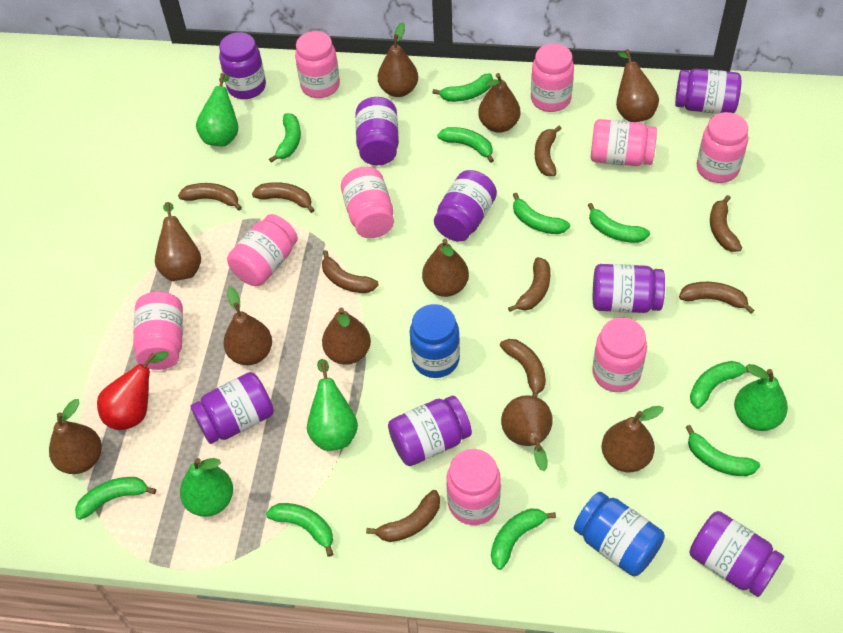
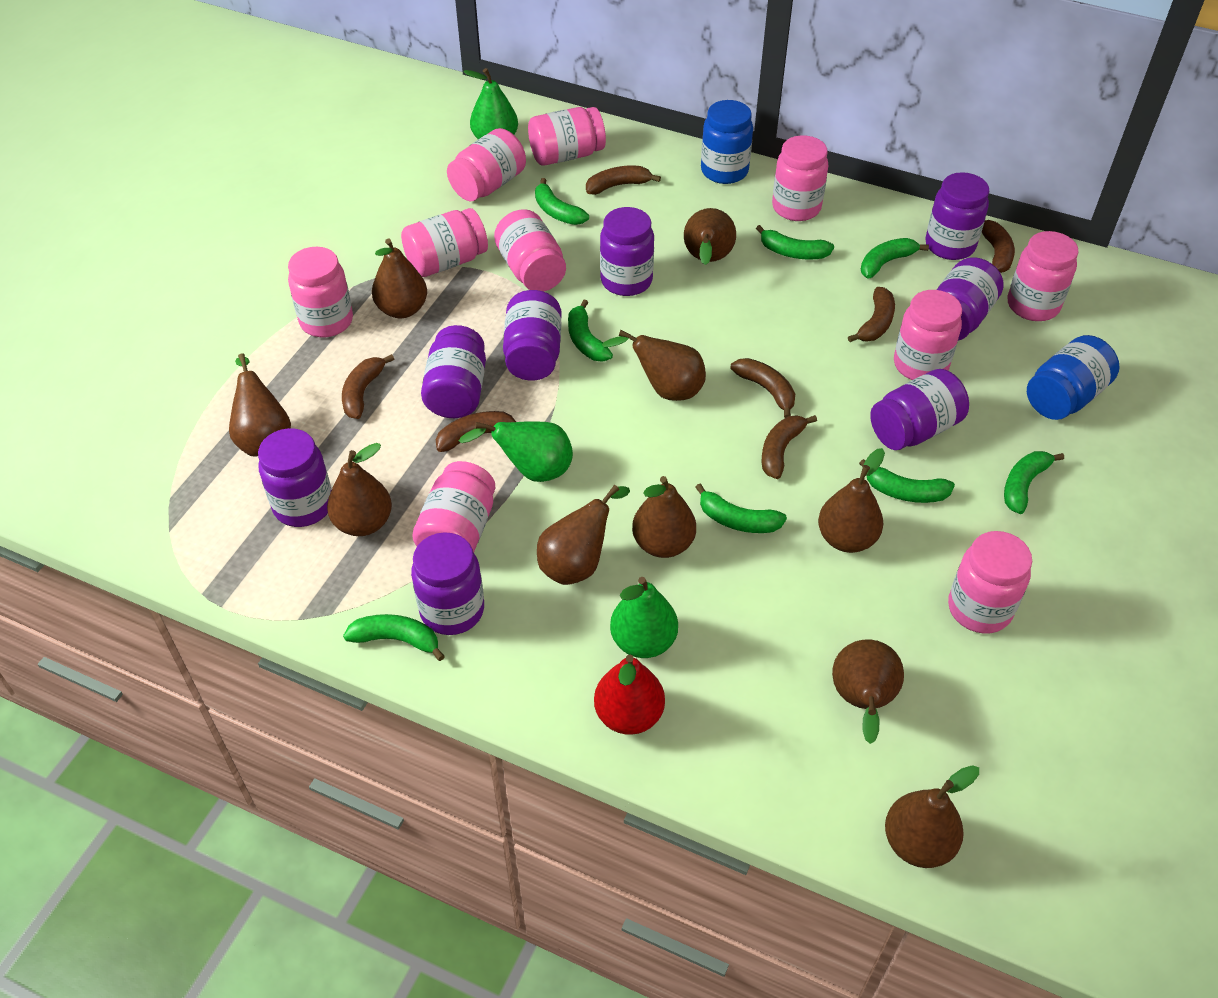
brown banana: [178,183,242,211] [252,182,314,213] [322,250,379,293] [366,490,440,542] [500,339,546,397] [508,257,550,312] [535,126,562,176] [679,282,754,314] [710,195,742,252] = 9 -> [342,354,394,419] [436,411,516,452] [586,166,661,195] [730,358,795,418] [762,415,817,479] [848,287,895,342] [982,220,1015,273] = 7
green banana: [75,477,156,520] [266,503,333,557] [269,113,301,163] [432,74,493,102] [437,127,494,163] [491,508,556,570] [513,193,570,234] [588,203,650,243] [686,425,760,476] [690,361,750,409] = 10 -> [343,614,445,661] [535,178,589,225] [568,300,613,362] [695,484,787,533] [756,225,834,260] [859,459,955,503] [861,238,929,278] [1004,451,1064,514] = 8
green pear: [180,458,233,517] [196,73,238,146] [307,359,358,451] [734,364,788,431] = 4 -> [459,421,573,482] [463,68,518,139] [610,577,678,658] = 3
pink jar: [133,292,183,370] [227,214,298,286] [295,31,340,98] [341,167,394,238] [447,449,501,525] [531,44,574,112] [591,119,657,166] [592,318,647,392] [697,112,748,183] = 9 -> [288,247,353,337] [401,208,488,277] [412,461,495,552] [447,128,526,201] [494,209,566,292] [528,107,606,166] [772,135,828,221] [894,290,962,380] [948,531,1032,633] [1007,231,1079,321] = 10

